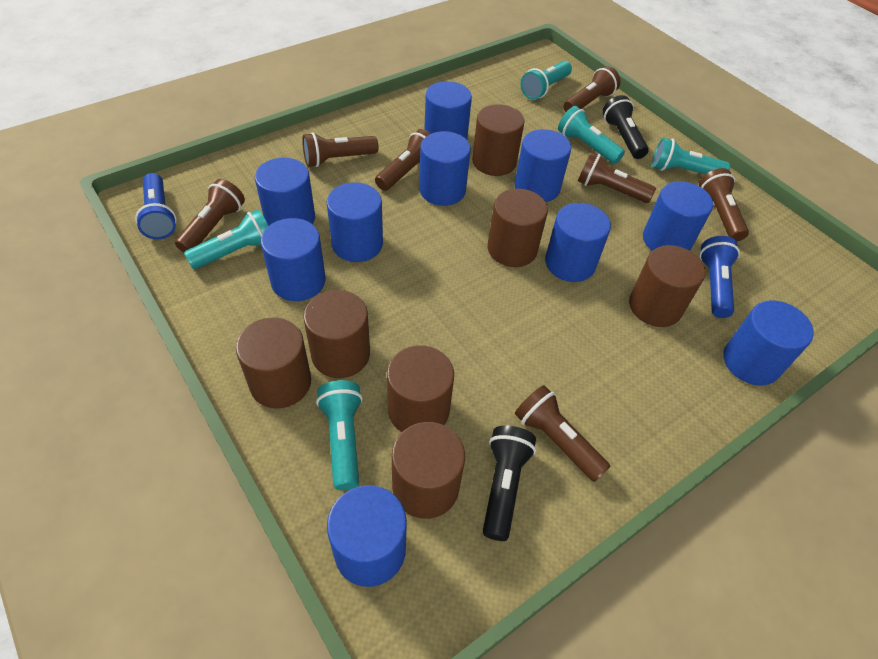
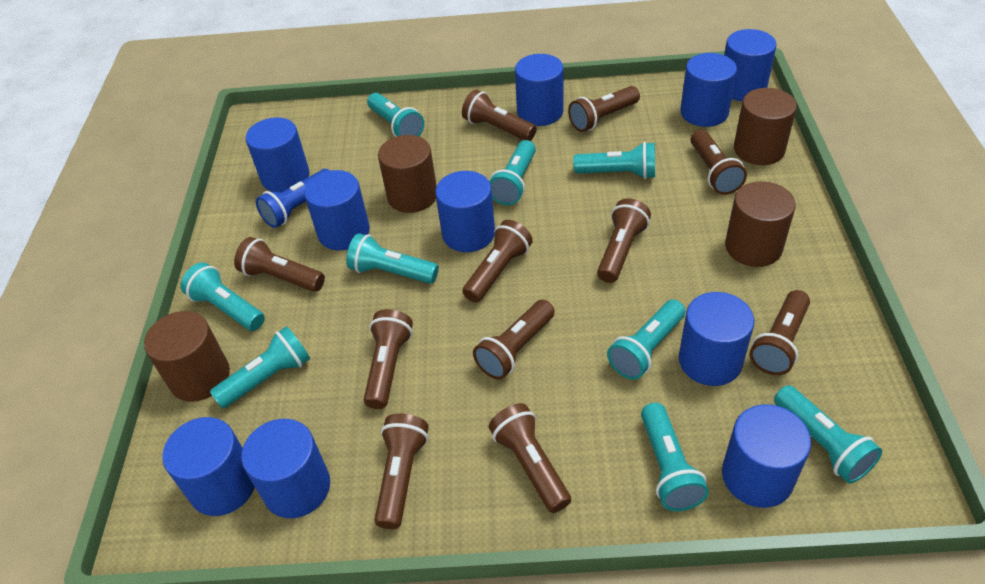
black flashlight: [483,426,536,541] [602,95,649,159] = 2 -> none = 0
blue flashlight: [135,173,177,239] [699,236,740,318] = 2 -> [256,169,330,228] = 1
brown cylinder: [236,318,311,408] [303,290,370,378] [387,346,454,432] [392,422,465,519] [472,104,524,176] [487,189,548,267] [629,245,705,327] = 7 -> [144,311,230,402] [378,135,437,213] [725,181,796,267] [734,88,797,165] = 4
brown flashlight: [175,179,245,253] [302,132,379,167] [375,129,431,191] [515,385,610,482] [563,66,620,112] [578,152,656,203] [699,168,749,241] = 7 -> [234,237,325,292] [364,309,413,409] [374,413,429,529] [462,90,537,141] [462,220,533,303] [473,300,555,380] [489,403,571,513] [568,86,640,132] [597,198,651,283] [691,130,747,195] [749,290,810,375] = 11
turquoise flashlight: [184,210,268,269] [316,380,363,490] [520,61,572,100] [558,106,625,164] [652,138,730,174] = 5 -> [181,262,265,331] [210,326,310,409] [346,233,439,284] [367,93,424,137] [489,140,536,205] [573,142,655,179] [607,300,685,380] [641,403,709,511] [774,385,882,483] = 9

